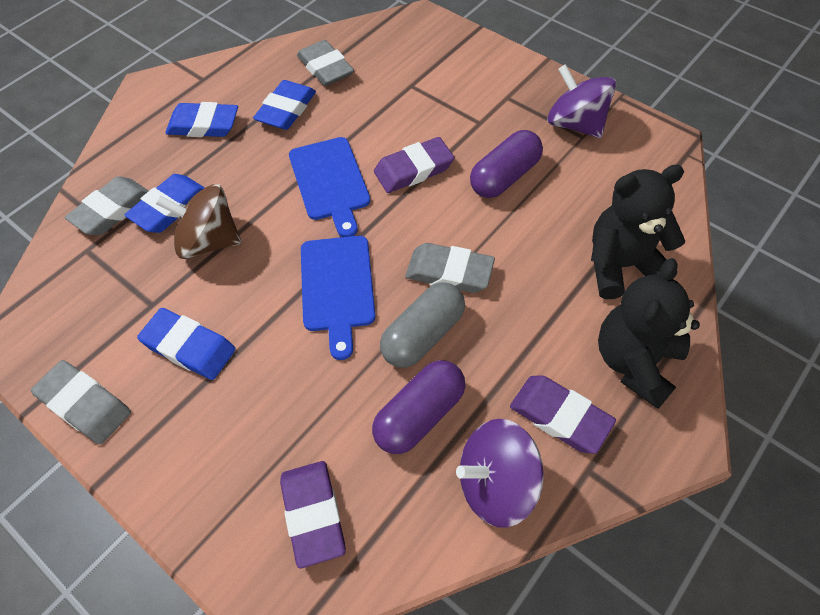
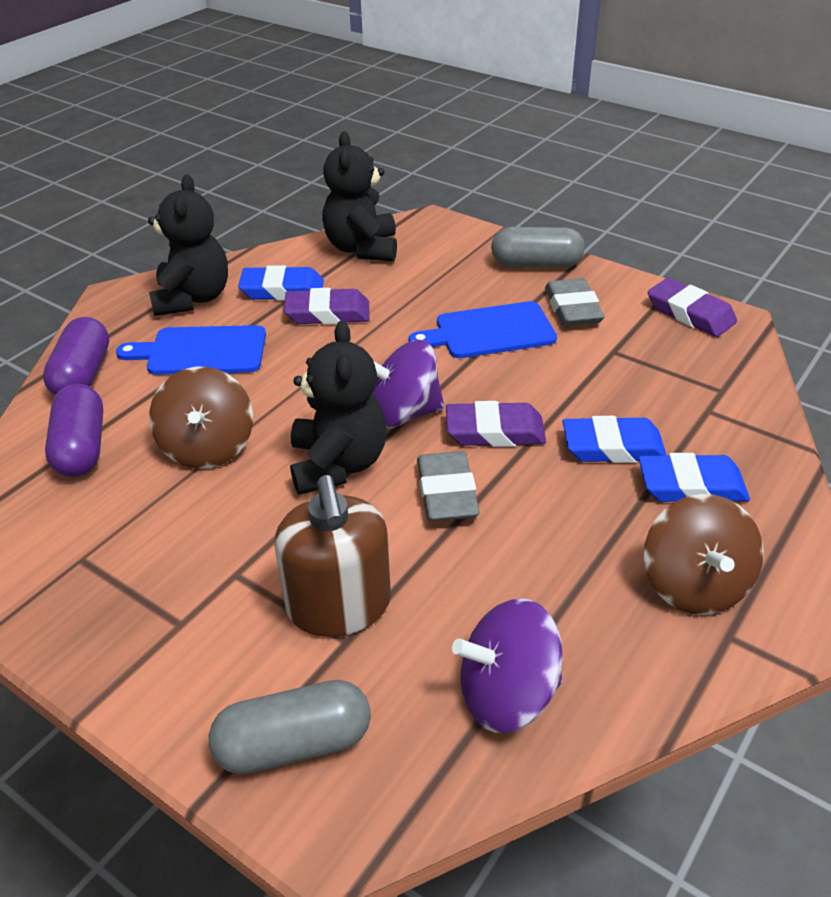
black teddy bear: [591,165,685,299] [598,258,700,409] = 2 -> [148,175,228,316] [290,321,387,495] [322,131,397,261] = 3
blue eraser: [124,174,205,233] [137,308,236,380] [165,102,238,137] [253,80,316,130] = 4 -> [238,265,324,300] [563,416,667,463] [639,453,750,502] = 3
brown soap dispenser: none = 0 -> [275,475,391,637] = 1
brown spinning top: [155,184,242,259] = 1 -> [149,367,253,469] [644,494,764,615] = 2
grey capsule: [380,282,465,368] = 1 -> [209,680,371,774] [491,227,585,268] = 2
grey eraser: [31,360,131,444] [65,176,148,235] [297,40,354,86] [405,243,495,293] = 4 -> [417,451,480,521] [545,278,605,326] = 2

